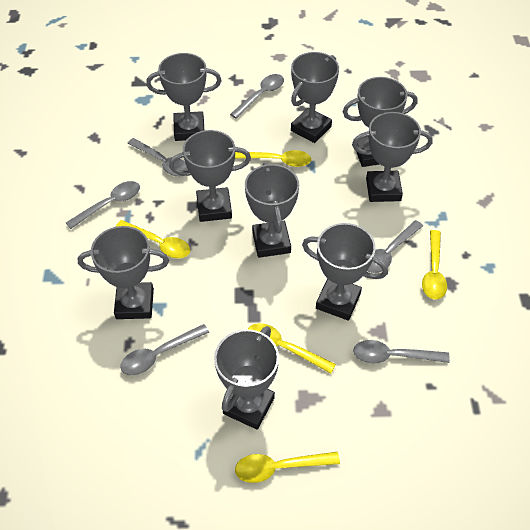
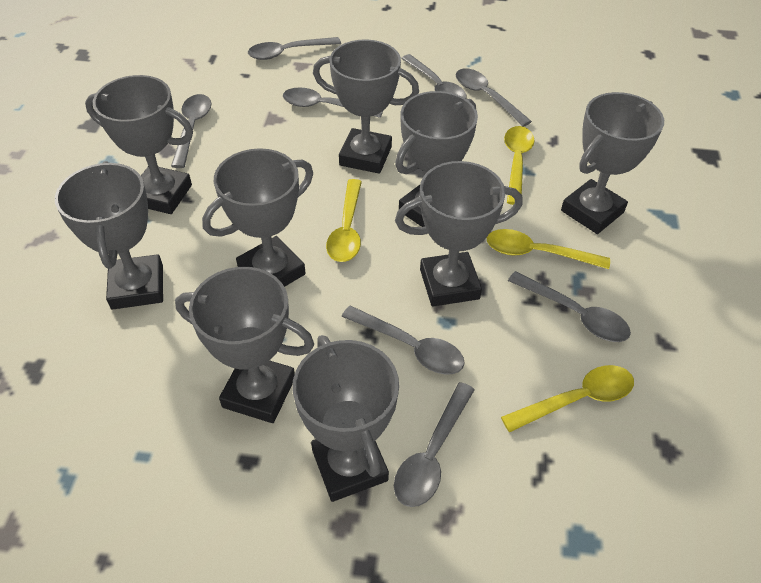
grey spoon: [66,181,140,229] [120,324,209,375] [127,138,189,177] [230,74,284,119] [353,340,450,363] [367,220,423,273] = 6 -> [171,94,212,168] [248,37,341,60] [283,87,383,118] [342,306,465,375] [394,382,475,507] [401,54,466,99] [455,69,532,127] [508,271,631,342] = 8
yellow spoon: [116,220,190,258] [235,150,311,167] [235,452,340,483] [248,323,336,374] [422,230,447,300] = 5 -> [326,179,362,262] [487,229,610,269] [501,365,634,432] [504,126,534,205] = 4

